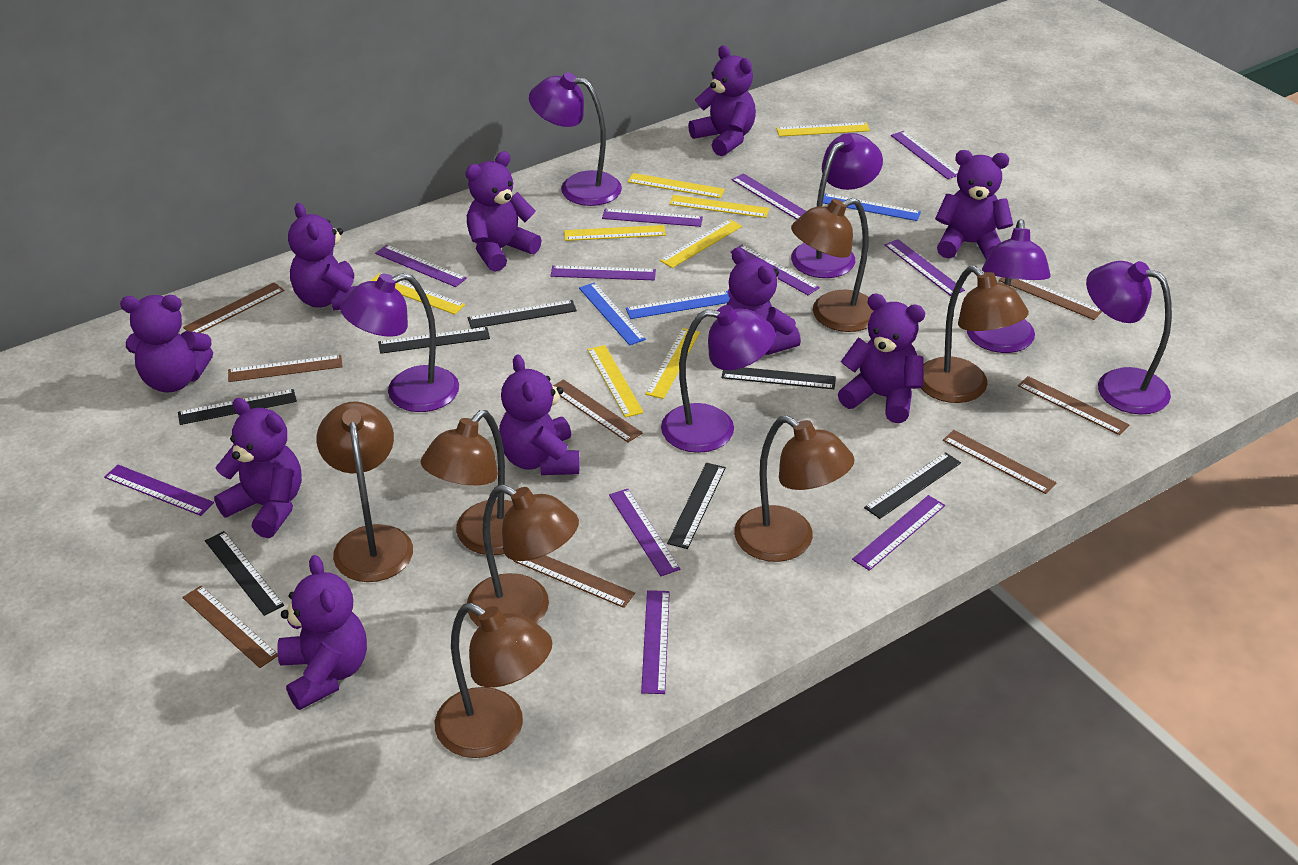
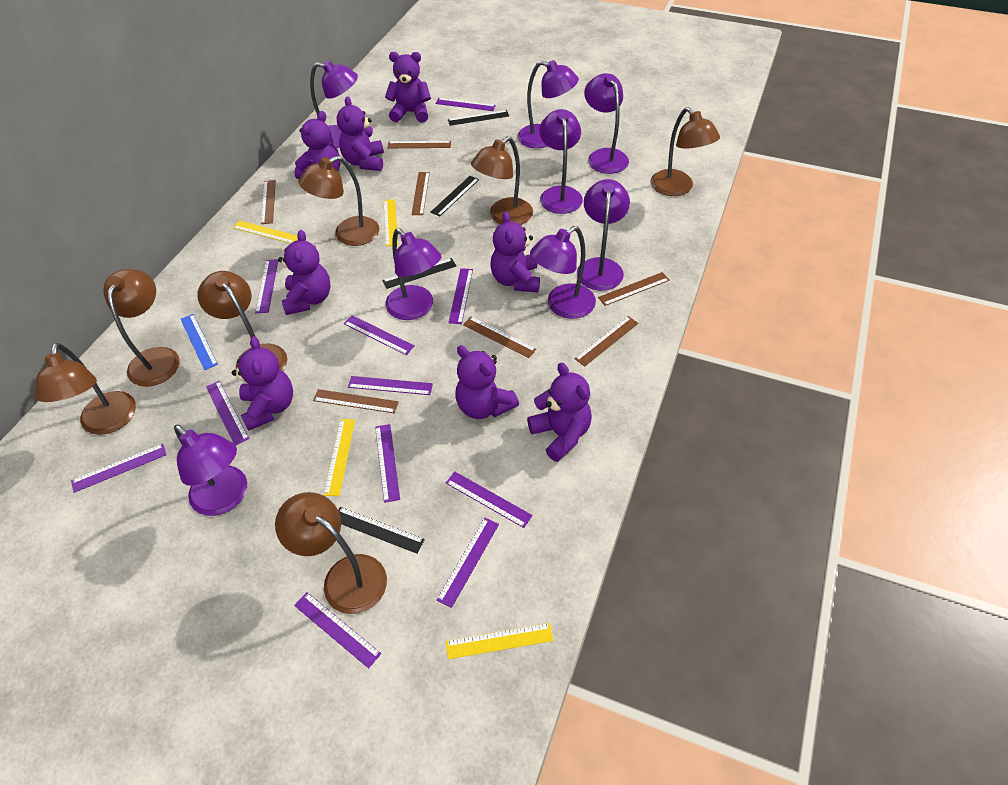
black ruler: [178,389,297,425] [205,531,284,616] [378,327,490,354] [468,300,577,329] [667,463,726,549] [722,367,836,389] [864,452,961,519] = 7 -> [338,507,425,554] [382,258,456,289] [431,176,479,216] [448,110,509,126] = 4
blue ruler: [579,282,646,345] [626,291,730,319] [823,193,921,221] = 3 -> [181,314,218,370] = 1
brown ruler: [182,586,278,668] [183,283,284,333] [228,355,343,382] [513,555,635,608] [553,379,642,443] [943,430,1057,494] [999,277,1102,320] [1018,376,1130,435] = 8 -> [261,180,276,224] [313,389,399,413] [387,141,451,148] [411,172,430,215] [463,317,537,358] [574,316,639,367] [598,272,670,306] = 7
purple lamp: [340,273,459,412] [529,72,622,206] [661,305,775,453] [791,133,883,278] [967,219,1051,353] [1086,261,1172,415] = 6 -> [174,425,247,516] [310,60,358,148] [385,228,441,320] [517,60,579,148] [530,226,596,319] [540,109,583,214] [577,179,630,291] [584,73,629,174] = 8
purple teddy bear: [120,295,213,393] [214,398,302,538] [277,555,367,710] [288,203,357,311] [466,151,542,272] [499,355,579,475] [688,45,756,156] [726,248,801,355] [838,293,925,423] [935,150,1013,260] = 10 -> [232,336,293,431] [278,230,331,315] [294,111,340,179] [337,96,384,171] [385,52,431,123] [456,345,519,419] [490,211,540,293] [527,362,592,462] = 8
yellow ruler: [370,273,465,315] [564,225,666,241] [587,345,644,418] [627,173,725,198] [645,328,700,399] [660,219,742,268] [669,195,769,218] [776,122,870,137] = 8 -> [233,220,298,244] [324,419,355,496] [383,199,398,246] [446,623,554,659] = 4

